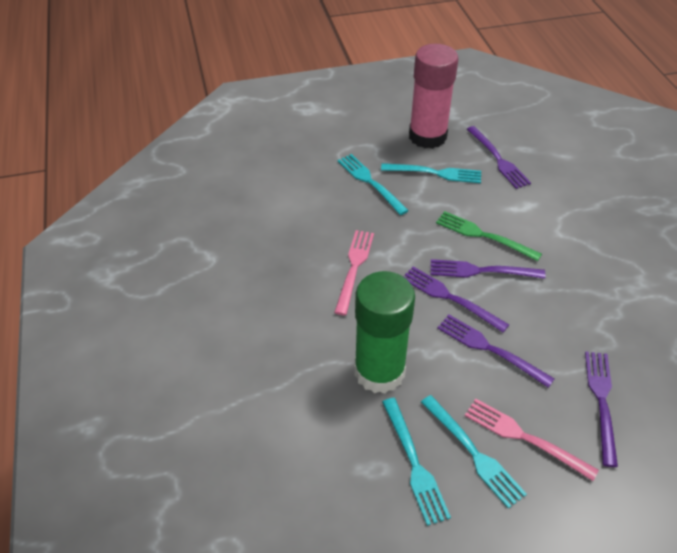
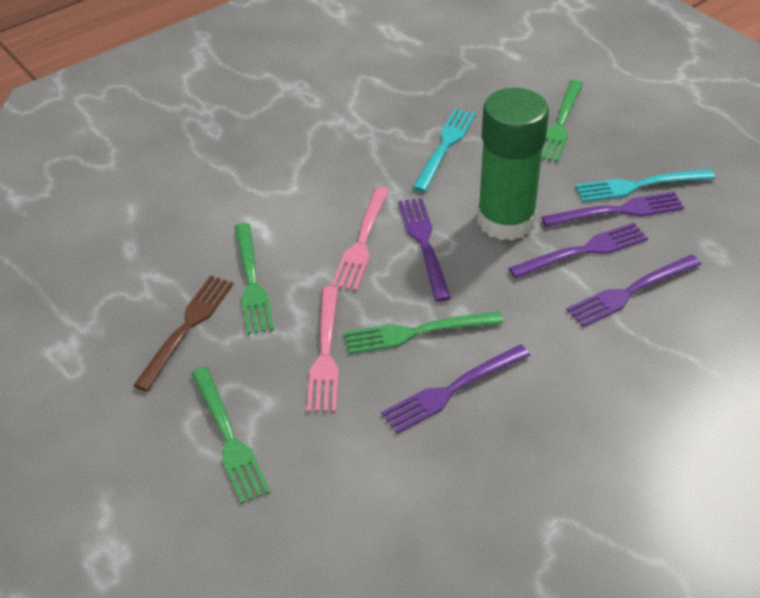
brown fork: none = 0 -> [133,276,233,391] = 1
green fork: [436,211,542,261] = 1 -> [191,367,271,504] [235,223,274,335] [344,311,503,354] [541,80,583,162] = 4
pink glue stick: [409,44,458,149] = 1 -> none = 0
turquoise fork: [338,154,409,215] [381,163,481,183] [382,398,451,526] [421,395,527,509] = 4 -> [413,109,476,192] [575,169,715,202] = 2

